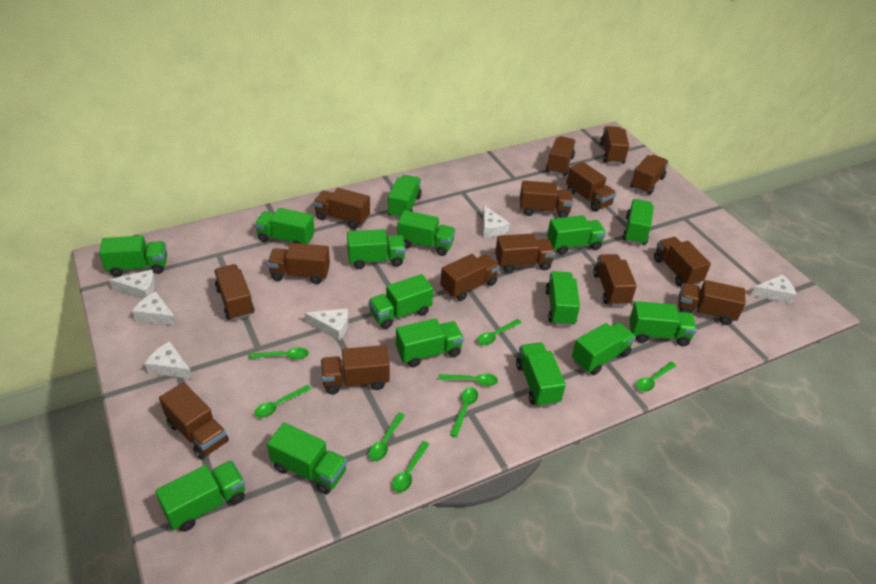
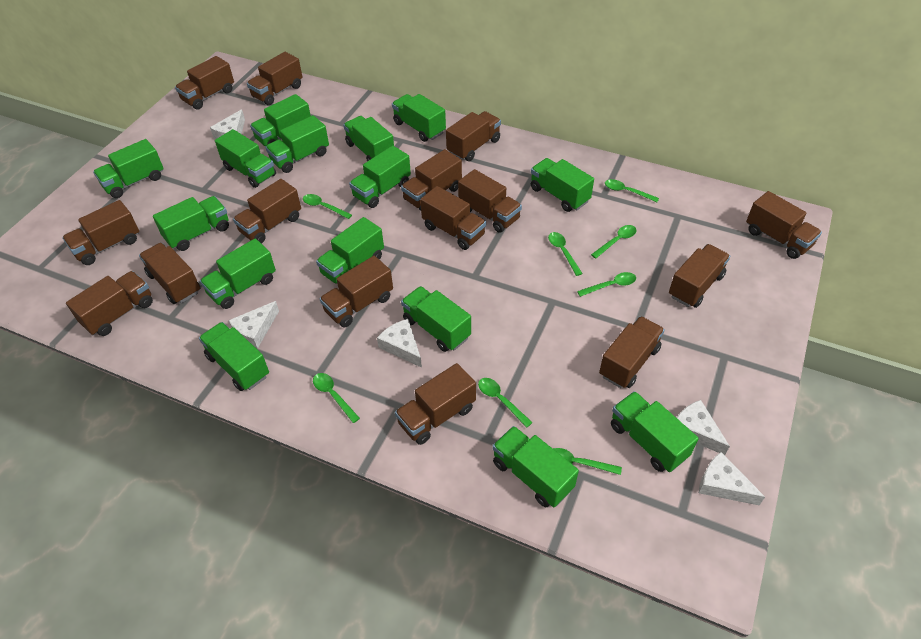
white cheese: [109,269,156,299] [132,292,177,326] [145,342,193,379] [304,308,348,341] [483,205,510,237] [751,274,797,304] = 6 -> [210,109,245,139] [228,301,279,349] [377,319,422,368] [677,400,730,455] [699,452,765,505] = 5

